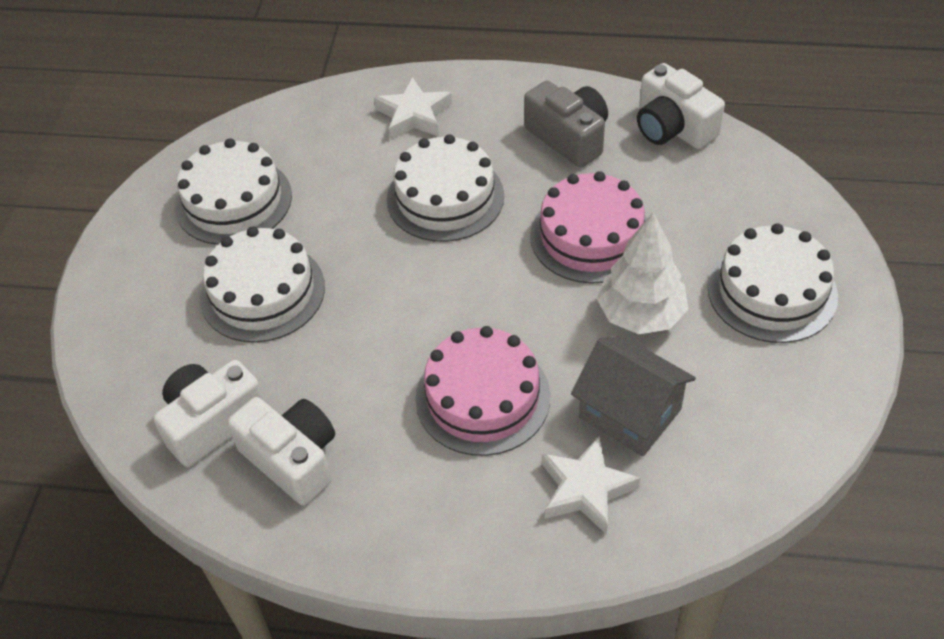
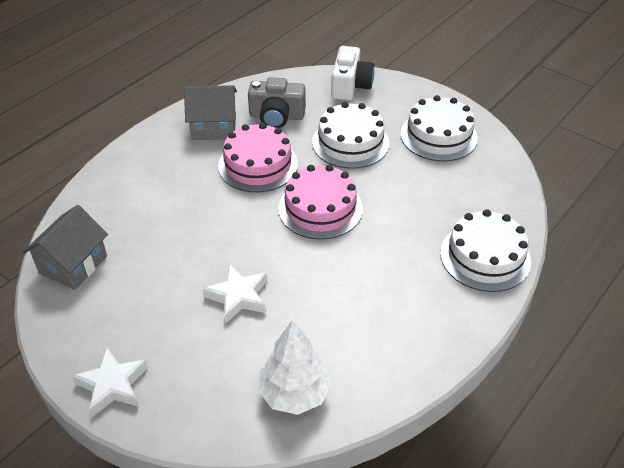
grey house: [571,335,696,456] = 1 -> [23,205,108,290] [184,85,237,140] = 2
white cake: [175,138,292,245] [200,226,325,343] [387,134,504,242] [707,223,838,343] = 4 -> [312,102,389,169] [401,95,478,161] [440,209,531,292] = 3
white camera: [153,360,265,467] [227,397,335,505] [637,63,725,149] = 3 -> [331,46,375,101] = 1

